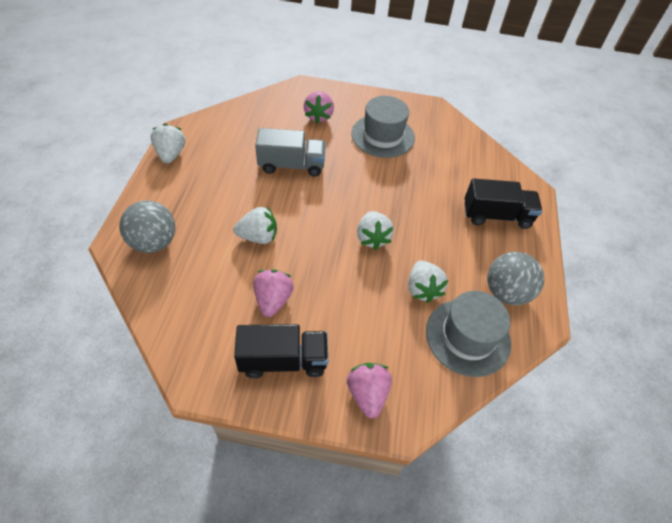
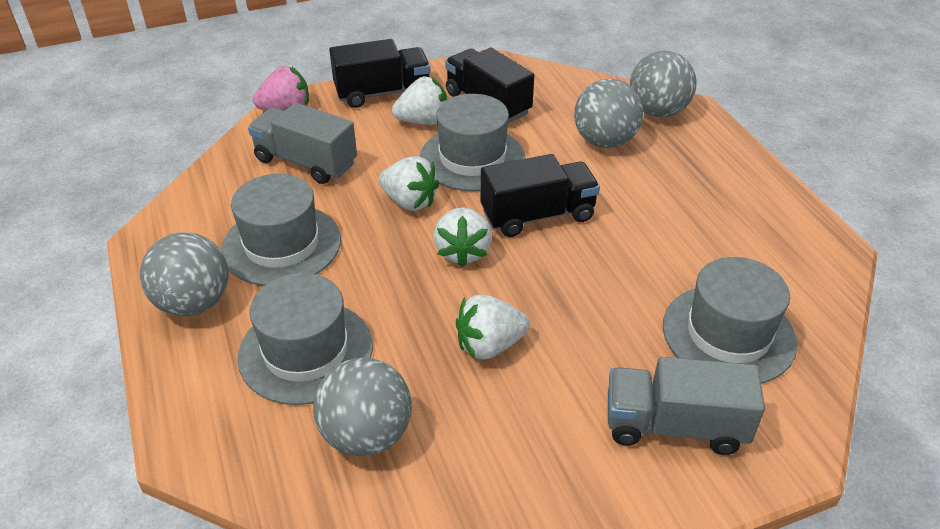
black truck: [234,324,328,378] [464,178,542,229] = 2 -> [329,39,431,108] [445,48,534,123] [481,154,600,237] = 3
grey ball: [119,200,175,253] [487,252,544,305] = 2 -> [140,232,229,317] [313,358,412,456] [574,79,643,148] [630,51,697,117] = 4
grey hat: [351,96,415,158] [426,291,511,377] = 2 -> [221,174,341,286] [238,273,373,405] [420,94,525,191] [663,257,797,384] = 4
grey truck: [255,128,326,177] = 1 -> [248,103,357,184] [608,357,765,455] = 2
pink strawberry: [253,269,294,317] [304,91,334,124] [347,363,392,419] = 3 -> [253,66,309,111] = 1

